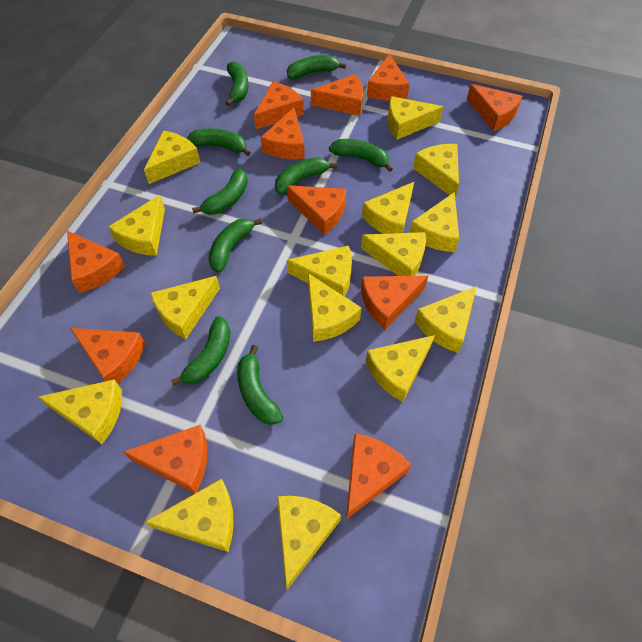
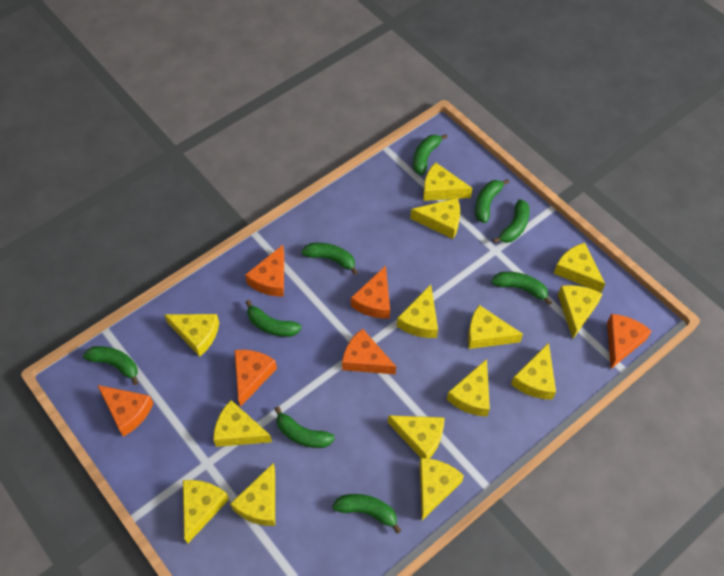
orange cheese: [67,231,125,293] [70,328,146,384] [123,425,207,494] [254,81,304,129] [261,107,305,159] [287,185,346,235] [311,74,363,116] [346,434,411,520] [361,276,428,329] [367,54,410,101] [467,84,522,131] = 11 -> [97,385,153,437] [235,350,277,407] [245,245,284,297] [342,329,396,374] [351,266,390,318] [607,314,652,369] = 6
yellow cheese: [38,380,122,444] [108,195,165,256] [144,130,200,184] [145,479,234,552] [150,276,220,339] [277,496,341,590] [287,246,352,297] [308,273,361,342] [361,232,426,276] [362,182,414,234] [366,335,435,402] [388,96,443,140] [410,192,459,252] [413,144,459,197] [415,286,477,353] = 15 -> [164,314,219,357] [183,480,229,544] [213,400,272,447] [230,463,275,526] [388,415,445,459] [397,284,438,338] [410,198,460,239] [420,458,464,520] [423,162,472,201] [447,359,490,417] [468,305,523,349] [511,343,556,400] [554,243,605,293] [558,285,602,338] = 14

